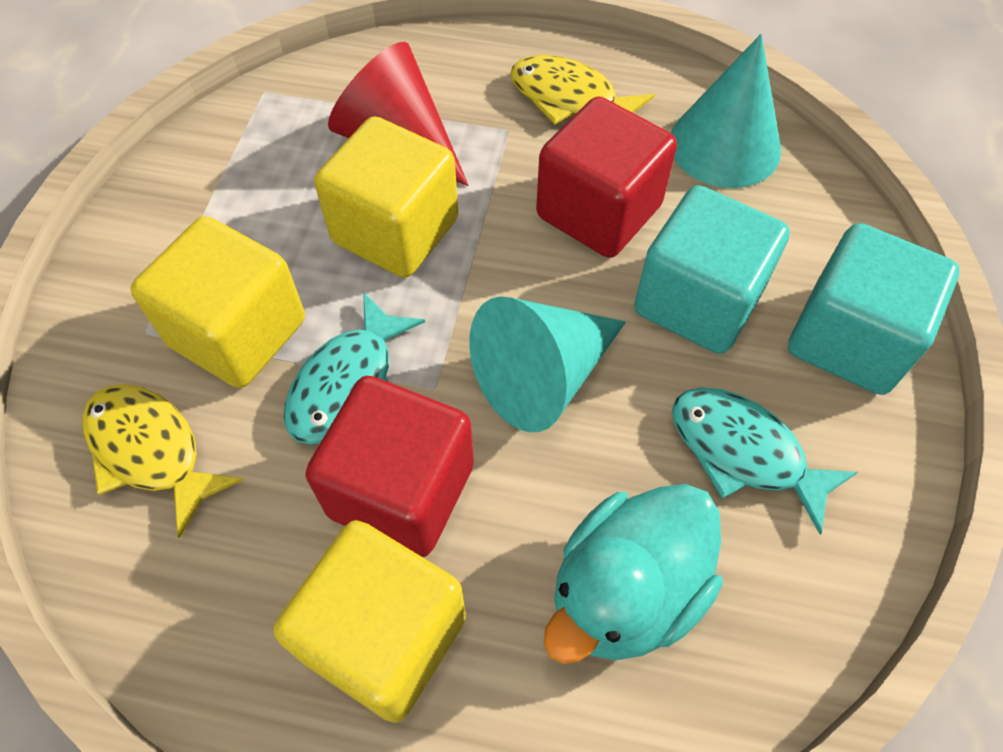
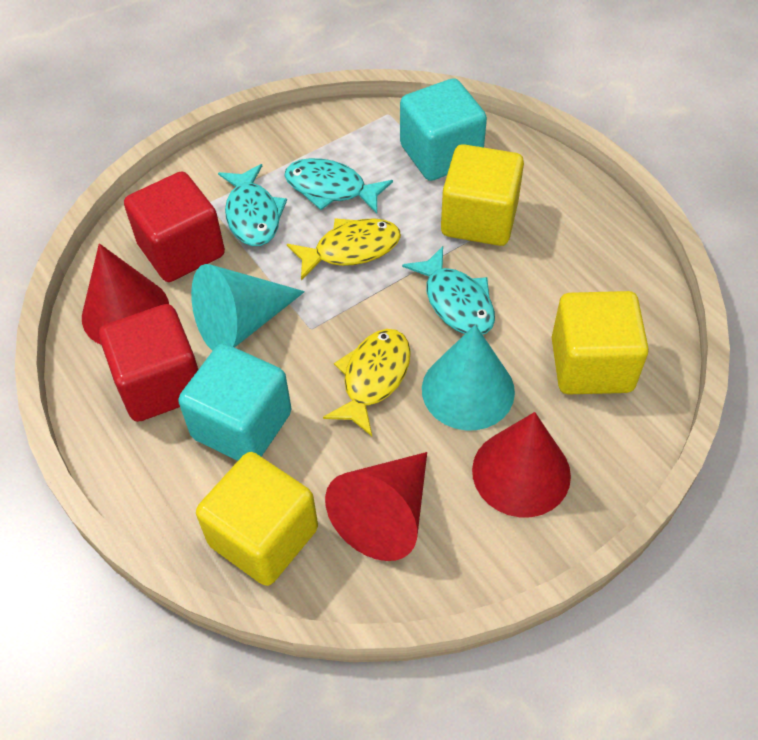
red cone: [328,42,468,186] = 1 -> [82,243,169,345] [325,452,427,561] [472,412,571,517] = 3
turquoise duck: [544,484,723,664] = 1 -> none = 0
turquoise fish: [284,292,425,445] [672,388,858,535] = 2 -> [218,164,287,246] [284,158,393,214] [402,246,495,335] = 3

